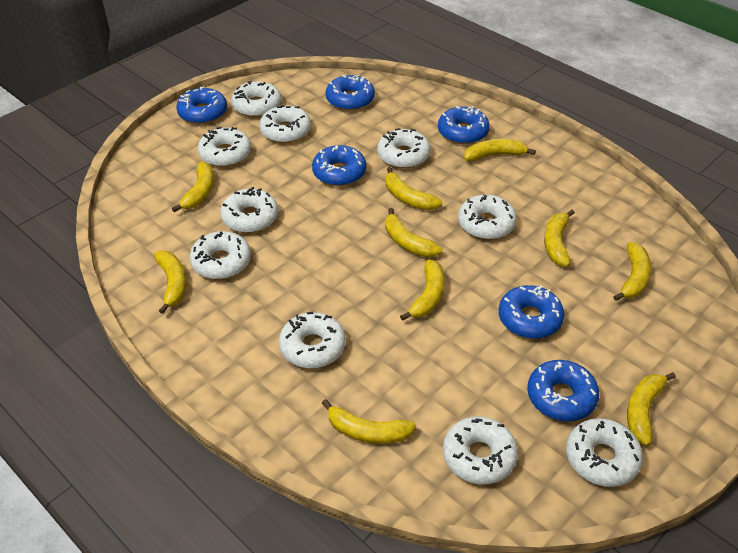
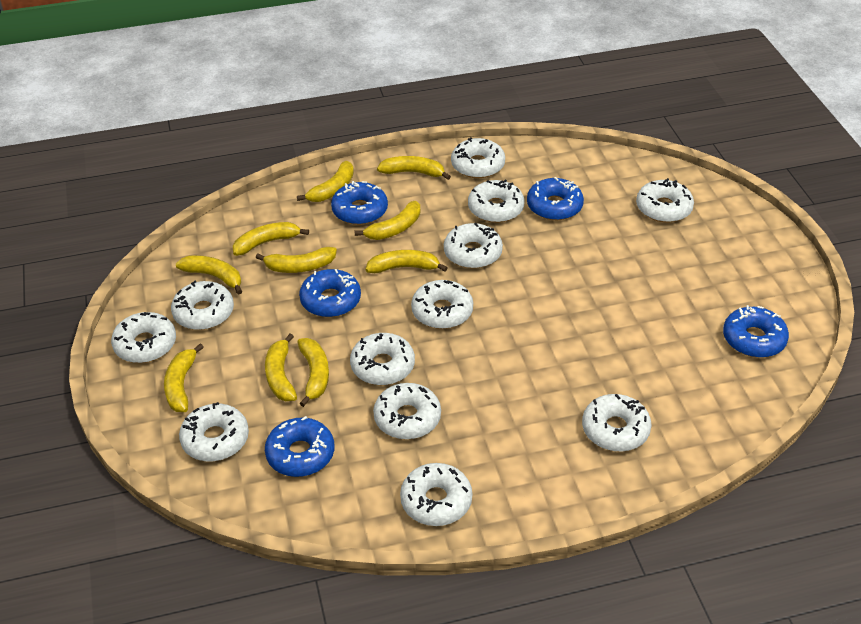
blue donut: [176,86,227,124] [312,145,366,186] [325,74,375,111] [438,106,490,144] [499,285,564,339] [527,360,599,421] = 6 -> [265,416,334,477] [299,269,361,317] [331,181,388,225] [527,177,584,220] [723,305,789,358] = 5
white donut: [190,231,251,279] [198,127,251,167] [220,187,278,233] [231,80,281,117] [259,105,311,143] [279,312,346,368] [377,128,431,168] [443,416,518,485] [458,195,517,239] [566,418,643,487] = 10 -> [111,312,176,363] [171,281,234,330] [179,402,249,461] [350,333,415,385] [373,383,441,439] [400,463,472,526] [411,280,473,329] [444,223,503,269] [451,137,505,178] [468,180,524,223] [582,394,652,452] [636,178,694,223] = 12

